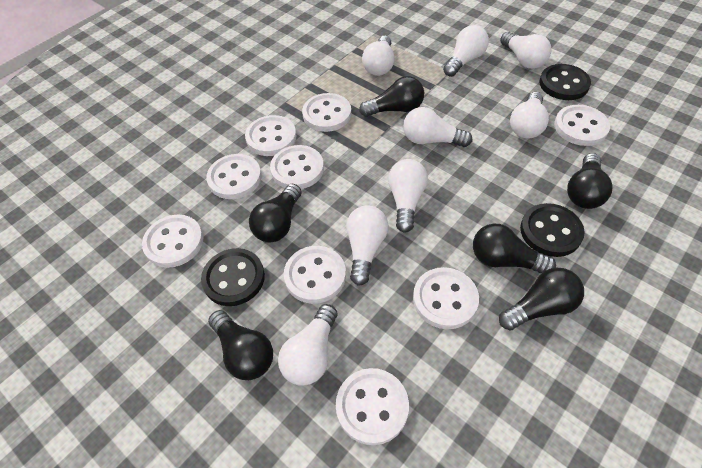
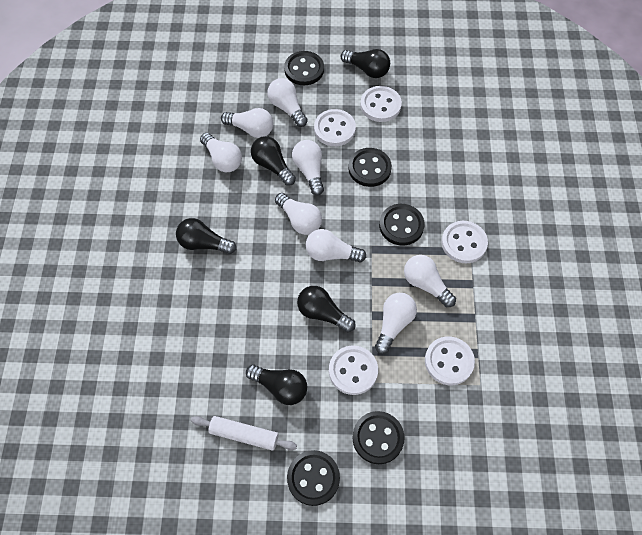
black button: [201,248,265,306] [520,203,585,257] [539,64,591,100] = 3 -> [284,51,324,85] [287,450,340,506] [348,148,392,187] [353,411,405,464] [379,204,425,246] = 5
black light bulb: [208,310,273,380] [249,184,302,242] [359,76,424,117] [473,224,556,273] [499,268,584,330] [567,153,613,209] = 6 -> [176,218,236,254] [246,365,307,405] [251,136,296,186] [297,286,356,332] [340,49,390,78] = 5
white button: [142,215,203,268] [206,154,262,199] [245,115,297,156] [270,145,324,189] [284,246,346,304] [302,93,351,132] [336,368,409,445] [413,267,479,329] [554,105,610,146] = 9 -> [314,109,356,146] [329,346,378,395] [360,86,402,122] [425,337,475,385] [442,221,488,263] = 5
white rolling pin: none = 0 -> [191,416,297,451] = 1

